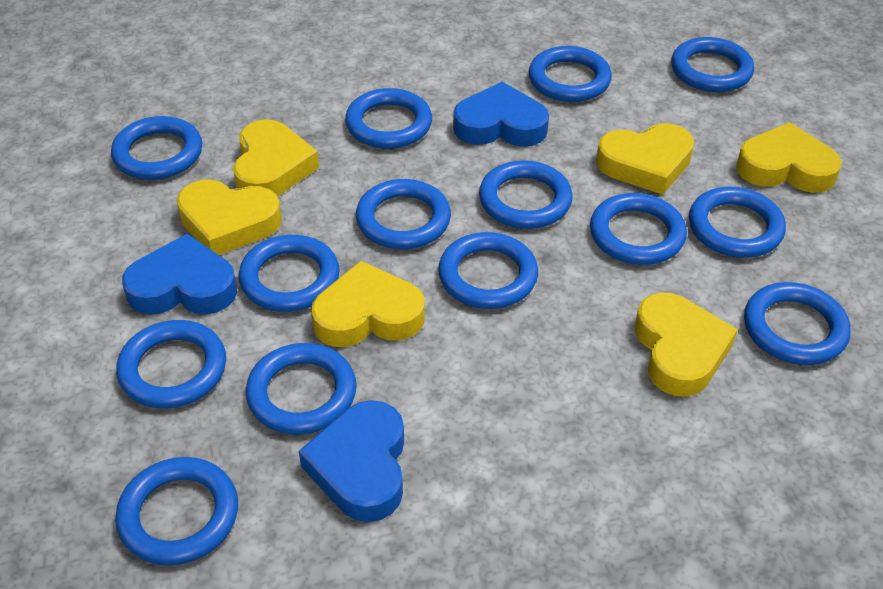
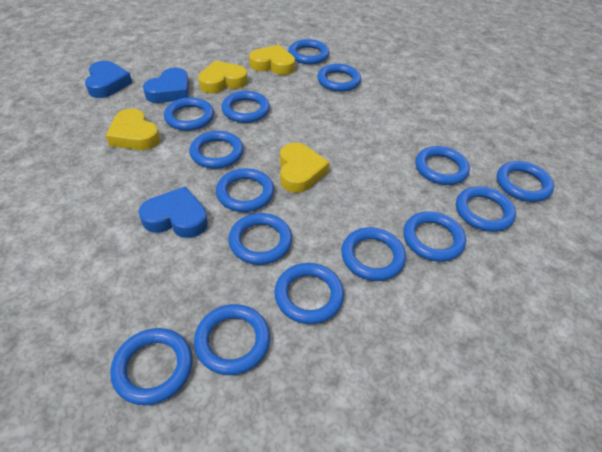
blue ring: [111,116,202,180] [115,457,238,566] [116,320,226,408] [239,235,340,312] [246,343,357,435] [345,88,432,149] [356,179,451,249] [438,232,538,309] [479,160,572,229] [529,46,612,102] [590,193,687,265] [671,37,754,92] [689,187,786,258] [744,282,851,365] = 14 -> [110,328,193,405] [164,97,214,131] [189,131,244,169] [194,304,270,375] [216,168,274,212] [221,91,270,123] [228,213,292,265] [274,263,344,324] [288,39,329,65] [317,64,361,92] [341,227,406,281] [403,211,466,262] [416,146,470,185] [456,186,516,232] [497,161,554,202] = 15
yellow heart: [177,180,282,255] [233,119,319,196] [311,261,425,347] [596,123,694,195] [635,292,738,397] [736,122,842,193] = 6 -> [106,109,160,150] [198,61,248,94] [249,45,295,75] [280,143,330,193] = 4

